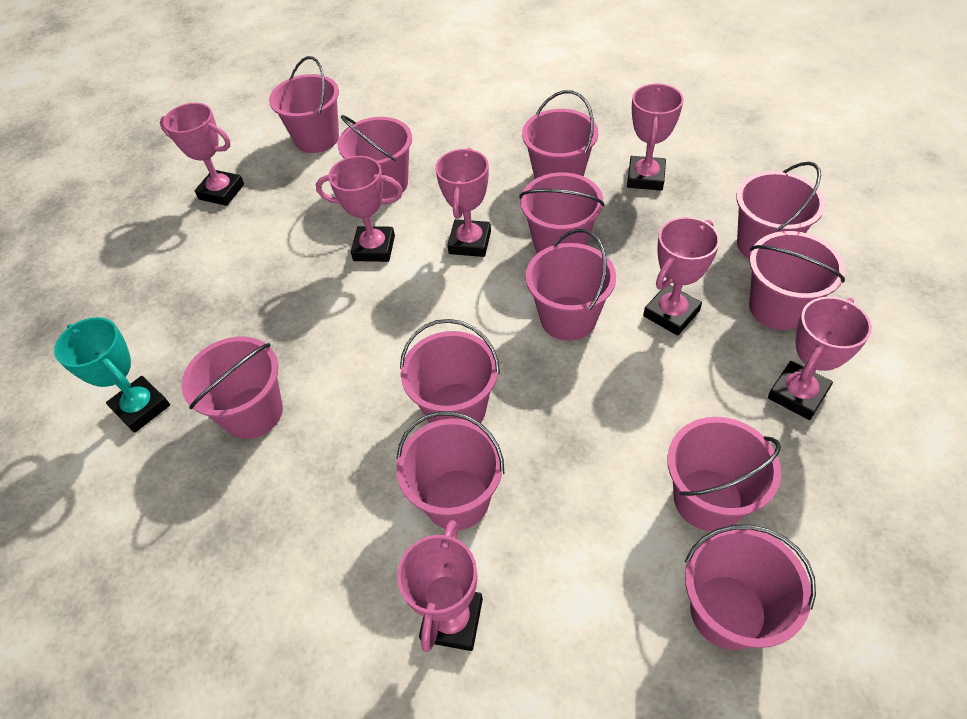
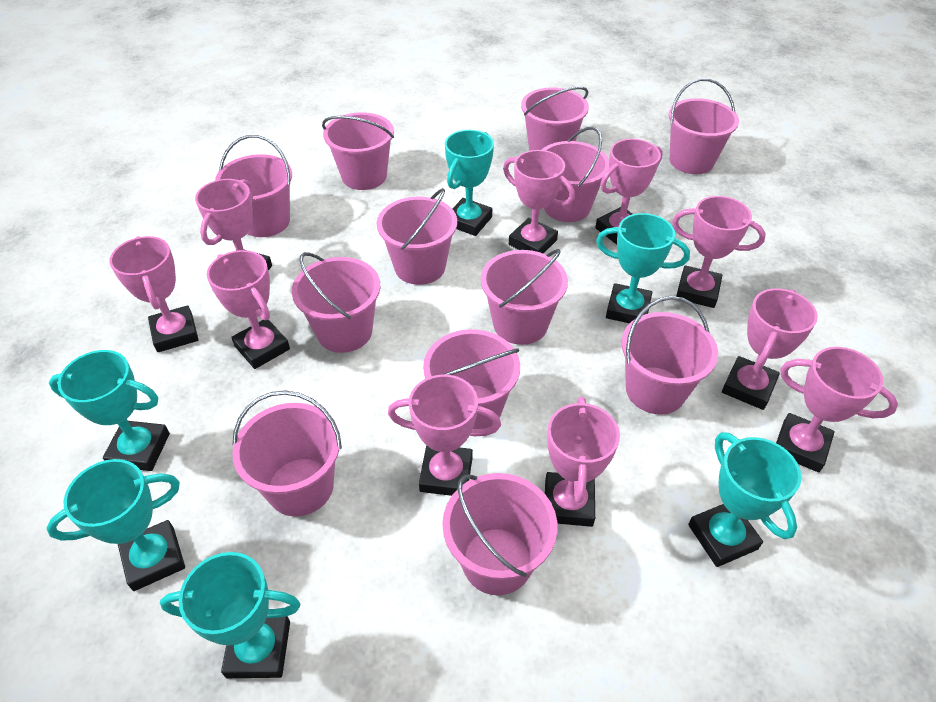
pink trophy: [160,103,244,206] [316,156,403,262] [397,520,483,652] [435,148,491,257] [627,83,684,191] [643,217,720,336] [768,297,872,420] = 7 -> [110,236,199,352] [195,179,272,271] [207,250,290,369] [388,375,501,496] [503,150,575,254] [545,397,620,527] [595,139,663,245] [672,196,766,308] [722,288,818,410] [776,347,898,472] = 10
turquoise trophy: [54,317,170,433] = 1 -> [46,459,185,591] [49,350,170,471] [160,552,300,678] [445,130,494,236] [596,213,690,323] [688,432,801,567] = 6

